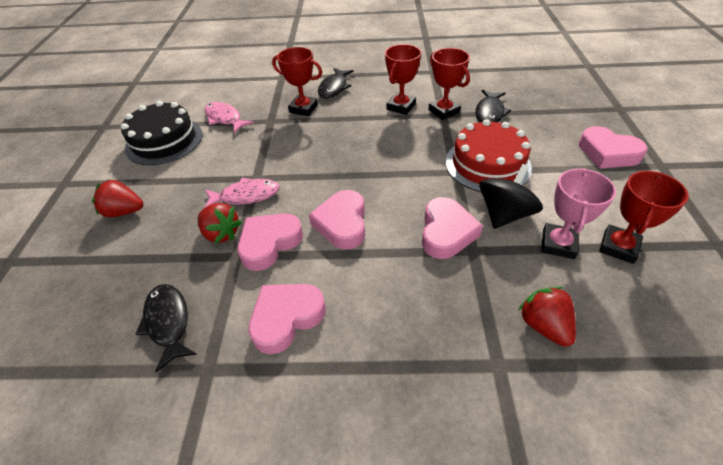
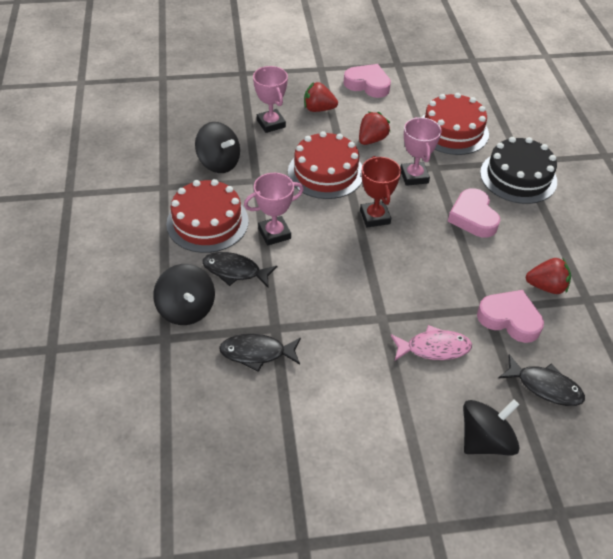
black spinning top: [479,164,543,229] = 1 -> [153,264,215,325] [195,122,240,173] [463,399,520,456] = 3
pink fish: [204,102,254,133] [204,178,280,208] = 2 -> [390,325,472,361] = 1
pink heart: [237,213,303,271] [248,284,326,354] [309,190,365,249] [422,197,483,259] [579,126,648,169] = 5 -> [344,64,391,98] [448,188,500,238] [477,290,544,343] = 3
pink trophy: [541,168,616,259] = 1 -> [244,173,304,246] [253,66,288,133] [400,117,442,186] = 3
red cake: [445,119,532,192] = 1 -> [166,179,249,253] [288,131,362,199] [421,93,489,155] = 3
red trophy: [272,47,322,116] [385,44,421,115] [428,48,470,120] [599,171,689,264] = 4 -> [360,156,401,227] = 1

